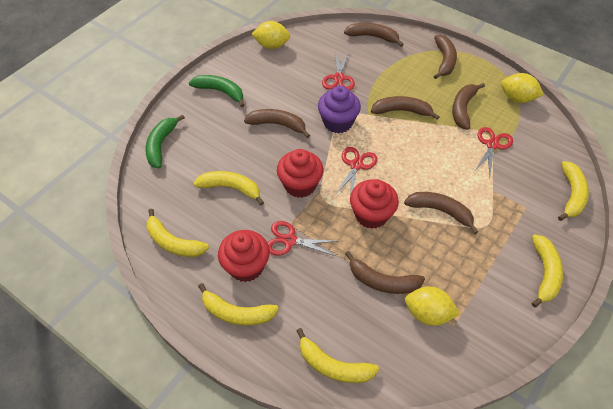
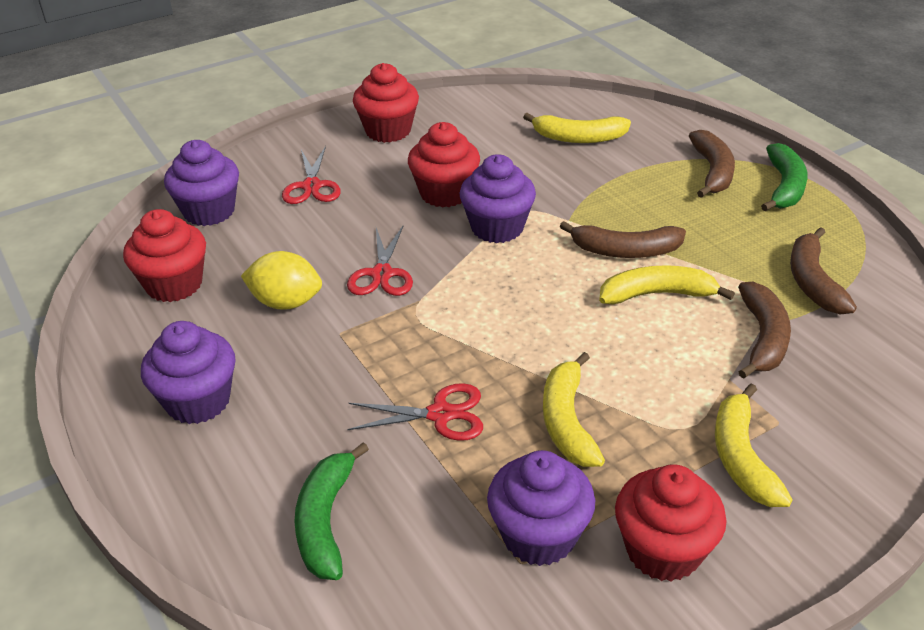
brown banana: [244,109,310,138] [344,23,404,47] [345,251,425,294] [371,96,440,120] [404,192,478,234] [434,35,457,79] [452,83,485,130] = 7 -> [560,221,686,258] [689,130,735,198] [738,282,791,379] [790,227,857,314] = 4
purple cupcake: [318,86,361,133] = 1 -> [141,321,235,424] [164,140,239,226] [460,154,536,243] [487,450,595,566] = 4
red cupcake: [218,230,270,282] [277,149,324,198] [350,179,399,229] = 3 -> [123,209,206,302] [353,63,419,143] [408,122,480,208] [615,464,727,582] = 4
red scissors: [268,221,337,256] [322,52,355,90] [334,147,377,196] [474,127,513,176] = 4 -> [282,146,341,204] [347,226,413,296] [347,383,483,441] = 3
yellow banana: [146,209,209,257] [194,171,264,205] [198,283,279,326] [297,328,379,383] [532,234,563,307] [558,161,589,221] = 6 -> [523,113,631,143] [543,352,605,467] [599,265,735,304] [715,384,793,507] = 4
yellow lemon: [252,21,290,49] [405,286,460,326] [501,73,544,103] = 3 -> [241,251,322,310] = 1

